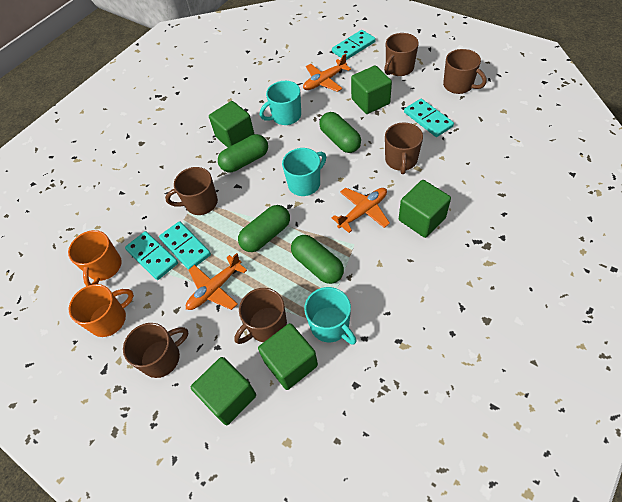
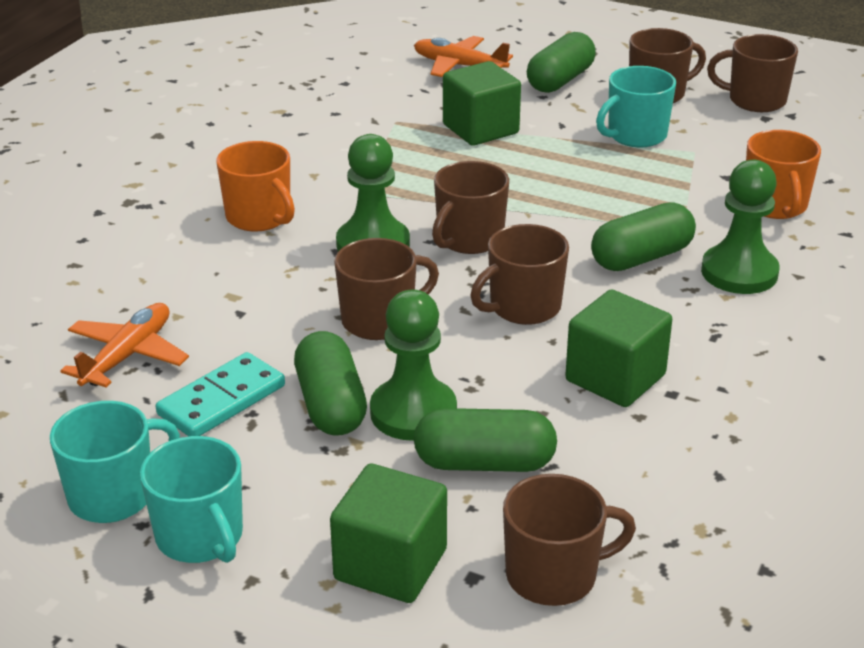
green cube: [191,357,256,425] [209,101,254,148] [258,323,318,390] [351,65,392,114] [399,180,451,238] = 5 -> [330,464,447,603] [443,61,521,146] [565,289,672,407] = 3
green pawn: none = 0 -> [336,134,410,251] [370,290,457,441] [701,160,780,294] = 3
orange plane: [186,253,247,310] [303,54,351,92] [332,187,390,233] = 3 -> [60,303,189,387] [414,36,513,77] = 2
turquoise domino: [125,231,178,280] [159,221,211,270] [332,30,375,60] [404,99,454,137] = 4 -> [156,352,285,436] = 1

